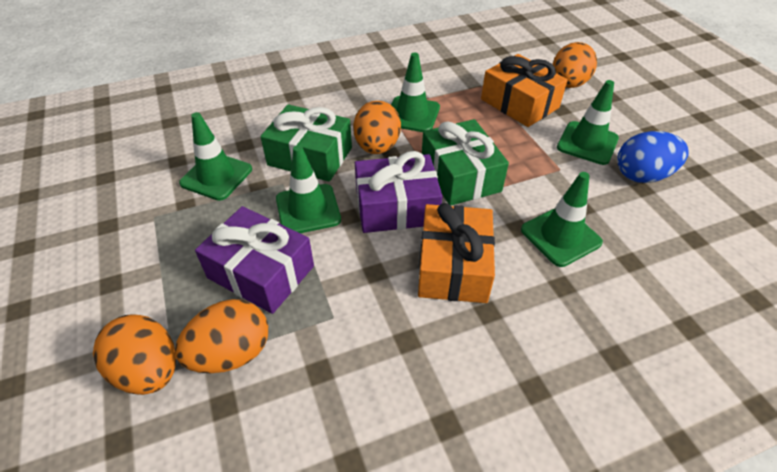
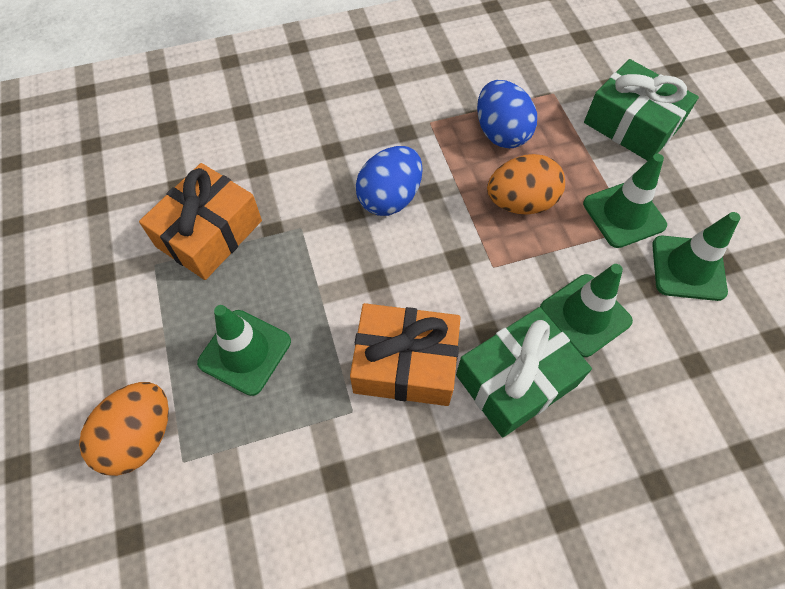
blue egg: [617,131,689,183] = 1 -> [355,146,422,216] [477,80,537,148] = 2
green traffic cone: [179,112,252,201] [276,145,341,233] [391,53,440,132] [521,172,603,267] [557,80,619,165] = 5 -> [197,305,291,396] [540,264,633,357] [583,154,667,248] [652,212,740,301] = 4
orange egg: [93,314,176,395] [175,299,268,373] [353,101,401,154] [553,42,597,88] = 4 -> [79,382,169,476] [487,154,565,215] = 2
purple gift: [195,206,314,314] [355,151,442,233] = 2 -> none = 0

